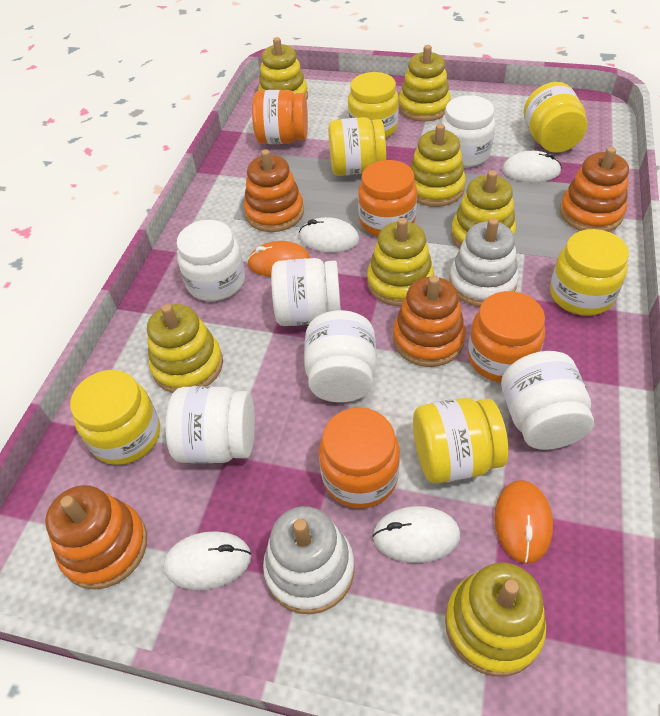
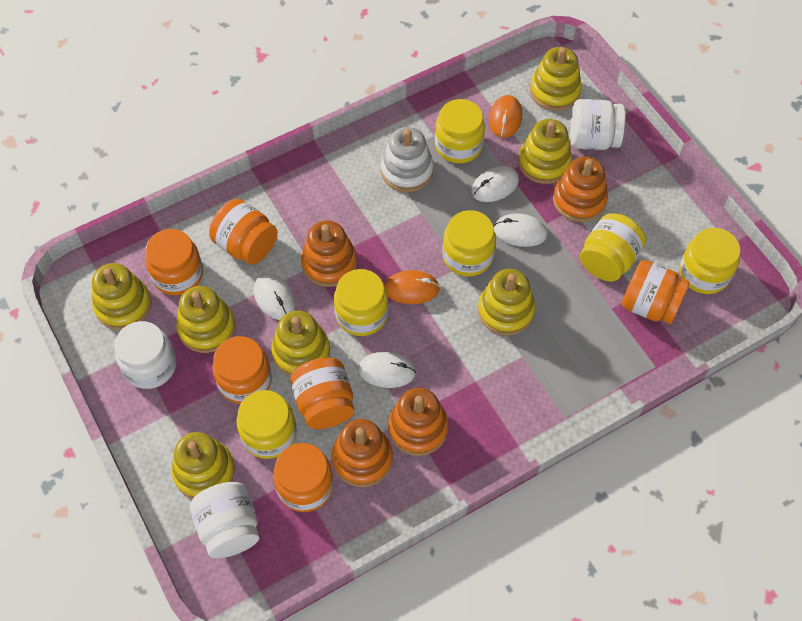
orange jar: [252,90,308,144] [319,407,400,509] [358,160,417,236] [468,291,545,382] = 4 -> [145,229,203,295] [209,199,278,265] [212,336,272,404] [273,443,334,512] [290,357,354,429] [622,260,690,324] = 6
white jar: [166,386,255,463] [176,220,245,301] [271,258,341,326] [304,310,376,403] [441,95,495,167] [501,351,594,450] = 6 -> [115,321,177,389] [190,482,259,558] [570,99,625,150] = 3
white stacking toy: [263,506,355,614] [449,218,519,307] = 2 -> [381,127,434,192] = 1

